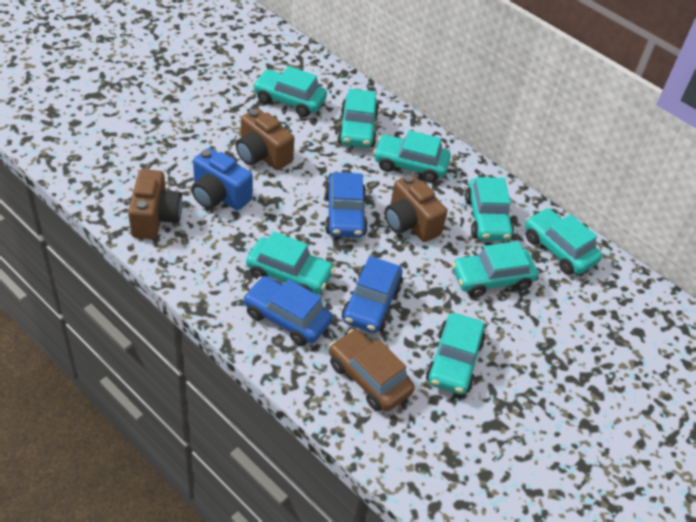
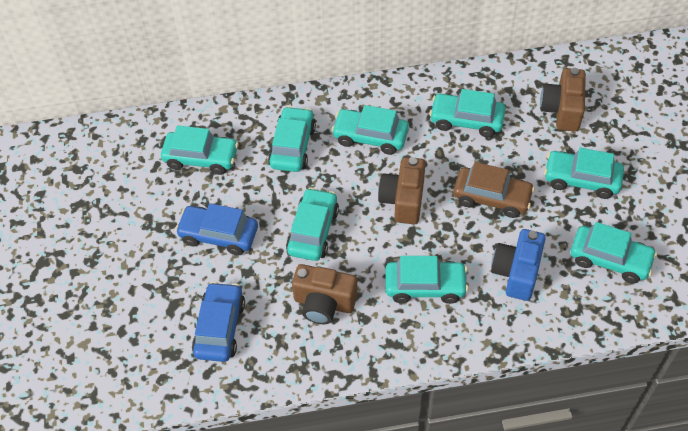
blue car: [243,276,333,346] [325,172,368,238] [342,256,403,333] = 3 -> [175,203,258,256] [192,282,245,362] = 2

